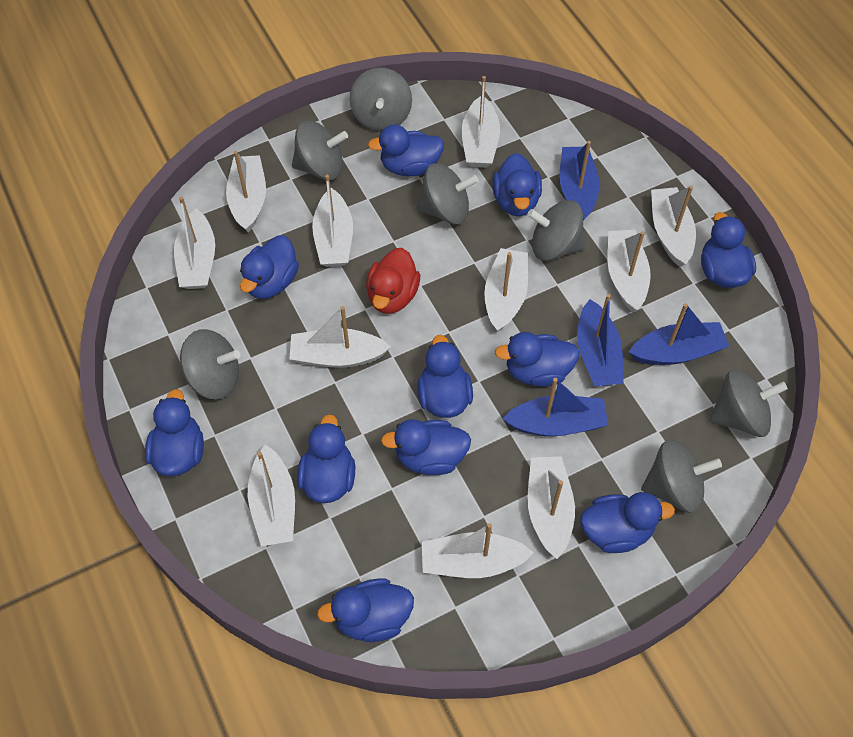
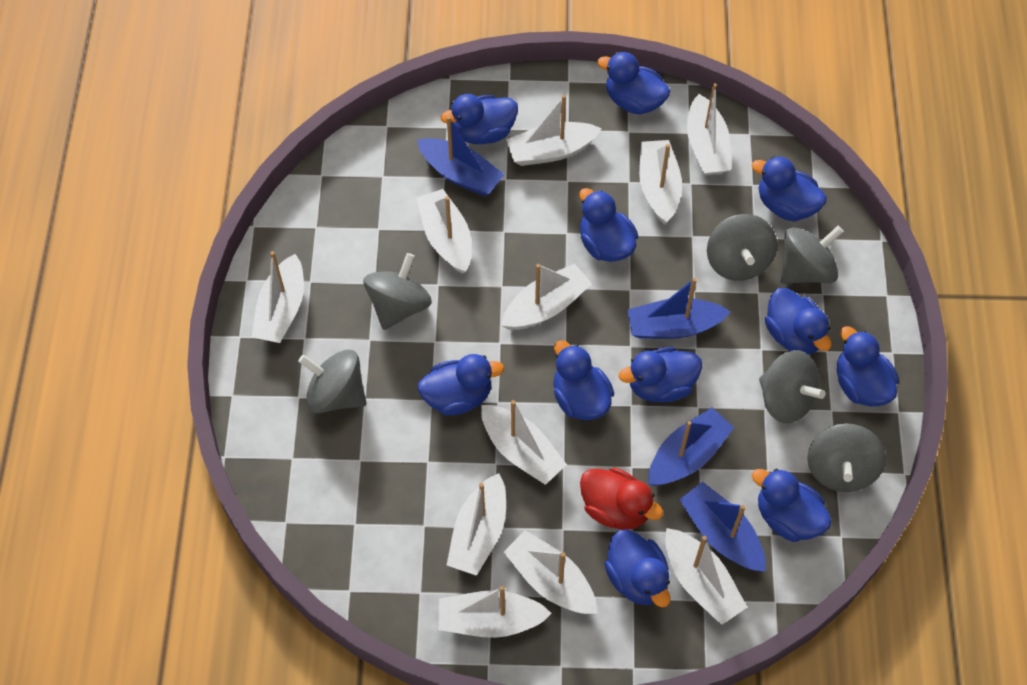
grey spinning top: [180,329,240,400] [292,121,348,180] [350,68,412,131] [416,163,478,225] [527,200,586,261] [641,440,722,513] [709,370,788,437] = 7 -> [298,350,366,413] [363,253,432,330] [707,214,777,281] [759,350,825,423] [780,226,844,284] [807,423,886,492] = 6

